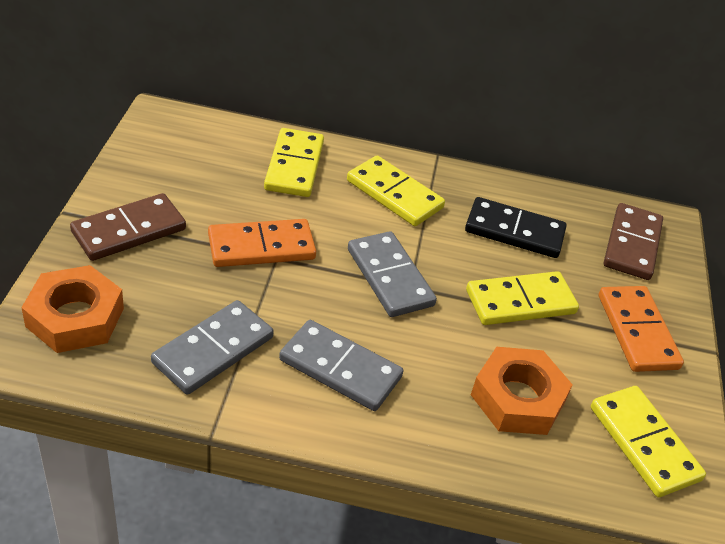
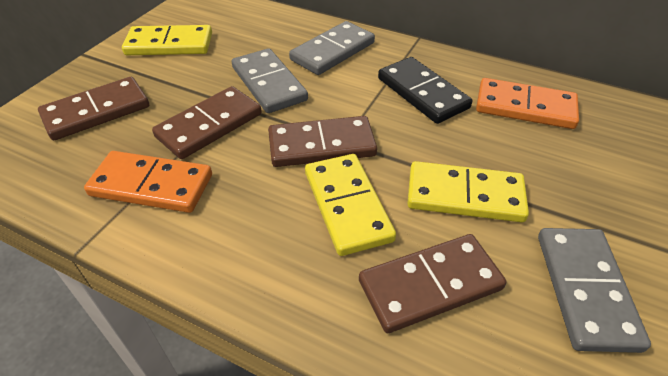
brown domino: [70,193,186,261] [604,203,663,280] = 2 -> [38,77,149,140] [152,86,262,159] [268,116,377,167] [359,234,506,333] = 4
orange nut: [21,265,124,353] [471,347,573,435] = 2 -> none = 0
yellow domino: [264,128,324,197] [347,156,445,226] [466,271,579,325] [591,386,706,498] = 4 -> [122,25,212,55] [305,154,396,256] [407,161,529,222] = 3

